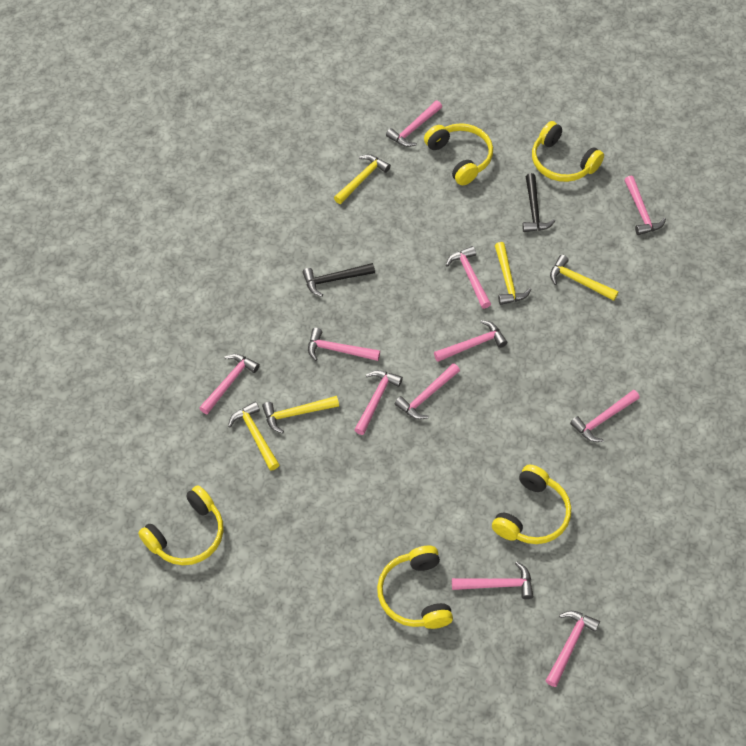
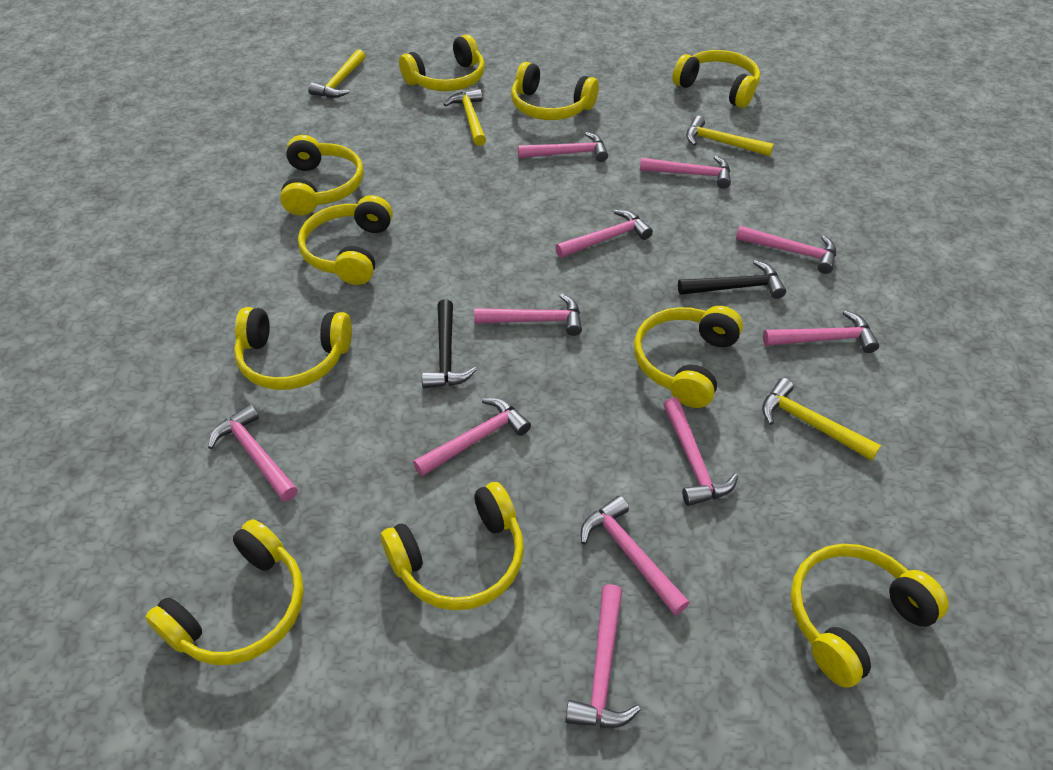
yellow hammer: [228,402,280,470] [262,396,339,433] [334,154,391,204] [495,242,531,305] [550,255,619,301] = 5 -> [308,49,365,98] [444,89,486,146] [686,116,774,156] [762,378,881,461] = 4
yellow headphones: [138,485,224,565] [377,546,453,629] [424,123,493,185] [492,465,571,544] [532,121,604,182] = 5 -> [145,519,304,665] [234,307,352,390] [280,135,364,215] [298,195,393,285] [380,482,524,610] [399,34,485,91] [511,62,599,120] [634,306,743,408] [672,50,760,108] [791,544,949,688] = 10

